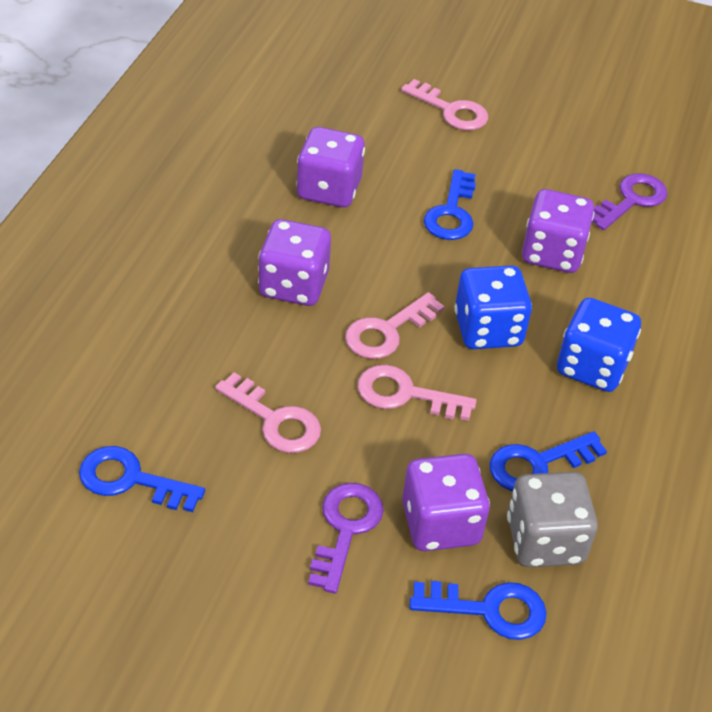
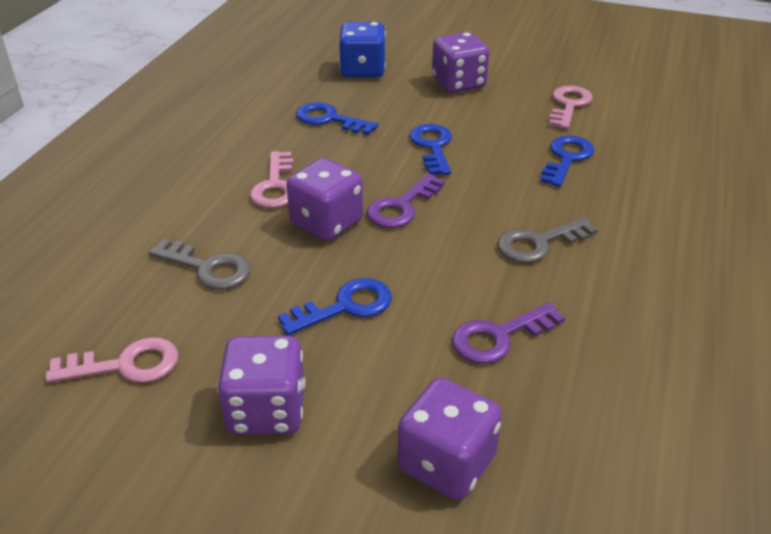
blue dice: [454,265,532,349] [557,298,641,392] = 2 -> [339,22,386,78] = 1
grey dice: [507,472,598,568] = 1 -> none = 0
grey key: none = 0 -> [148,239,250,289] [497,217,597,263] = 2
pink key: [215,372,321,453] [345,292,445,359] [357,365,476,421] [401,79,488,130] = 4 -> [45,337,179,383] [250,151,293,208] [549,85,593,129] = 3

